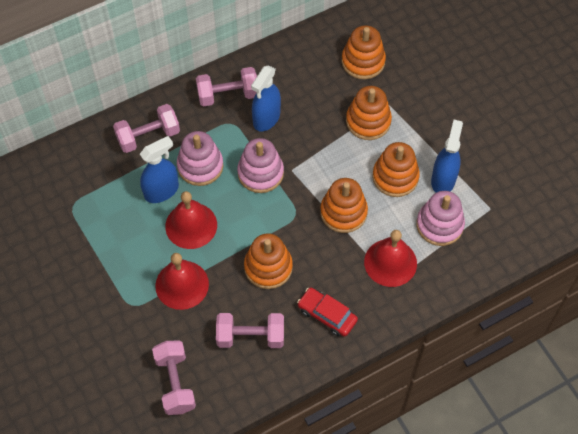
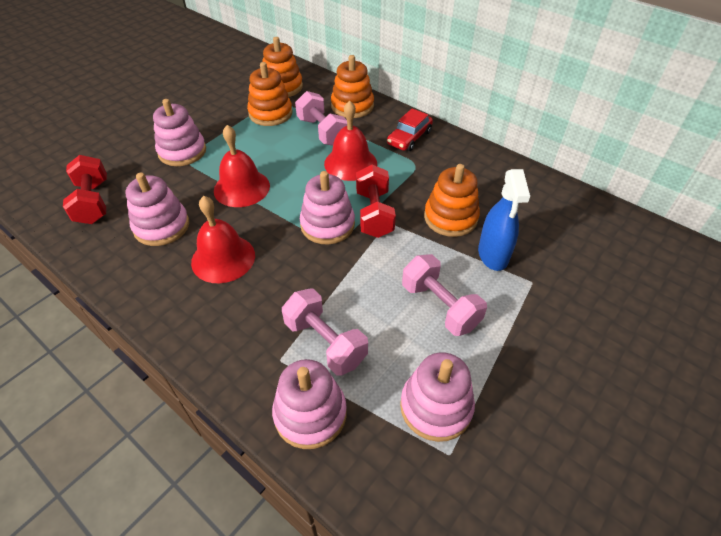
blue spray bottle: [140,136,179,203] [251,65,281,131] [431,120,463,193] = 3 -> [478,169,530,271] = 1
orange stacking toy: [244,233,293,289] [320,178,368,233] [342,25,386,79] [346,86,392,140] [372,142,420,197] = 5 -> [247,62,292,126] [262,37,303,97] [331,55,374,118] [424,164,480,237] = 4
pink dumbbell: [113,104,180,153] [152,341,196,415] [196,67,257,107] [216,313,284,348] = 4 -> [282,288,368,375] [295,91,347,146] [402,254,487,336] = 3
pink stacking toy: [177,131,223,186] [237,138,284,193] [416,191,465,246] = 3 -> [126,173,189,246] [153,99,206,166] [272,359,347,449] [300,171,355,245] [400,352,475,442] = 5
red dumbbell: none = 0 -> [63,155,107,224] [356,165,396,238] = 2

